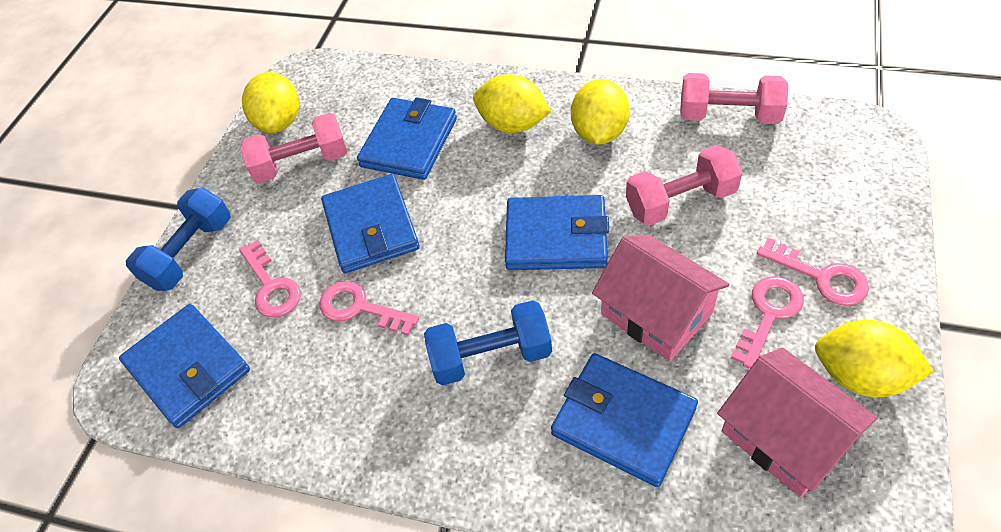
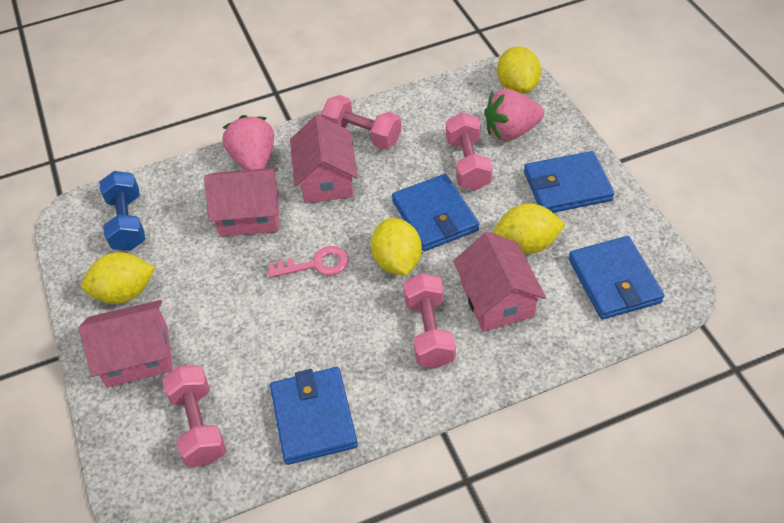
blue dumbbell: [126,187,231,291] [424,300,552,385] = 2 -> [99,171,145,251] = 1
blue wallet: [119,304,250,428] [321,174,420,273] [357,98,457,180] [505,195,609,270] [551,353,698,487] = 5 -> [270,367,358,465] [392,174,479,251] [524,151,614,213] [569,236,664,319] = 4
pink dumbbell: [240,113,347,183] [626,145,743,226] [680,73,789,124] = 3 -> [162,366,226,467] [321,95,401,149] [403,273,456,368] [446,112,493,191] = 4
pink house: [592,234,730,362] [717,347,877,497] = 2 -> [79,300,173,387] [204,168,279,237] [290,115,358,203] [453,231,546,332] = 4
pink key: [239,240,301,318] [319,281,419,336] [731,276,804,369] [757,238,869,306] = 4 -> [268,246,348,278] = 1
pink strawberry: none = 0 -> [222,115,274,170] [484,89,544,141] = 2

